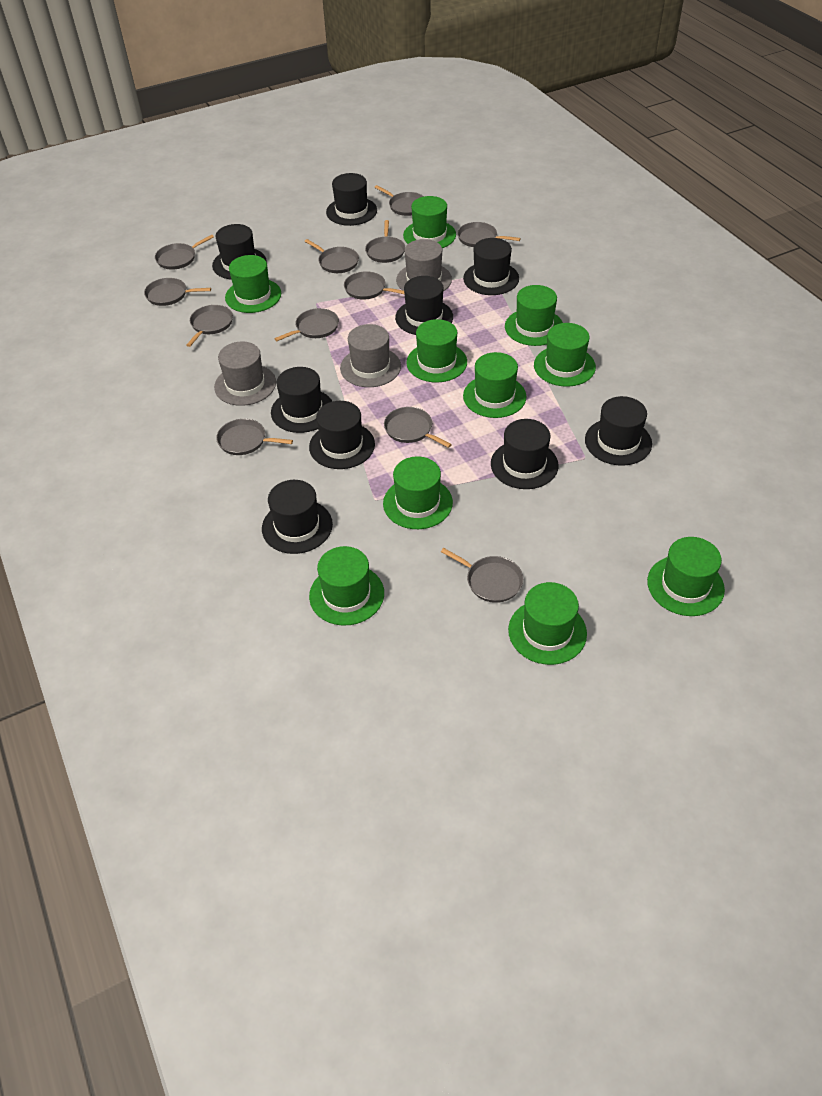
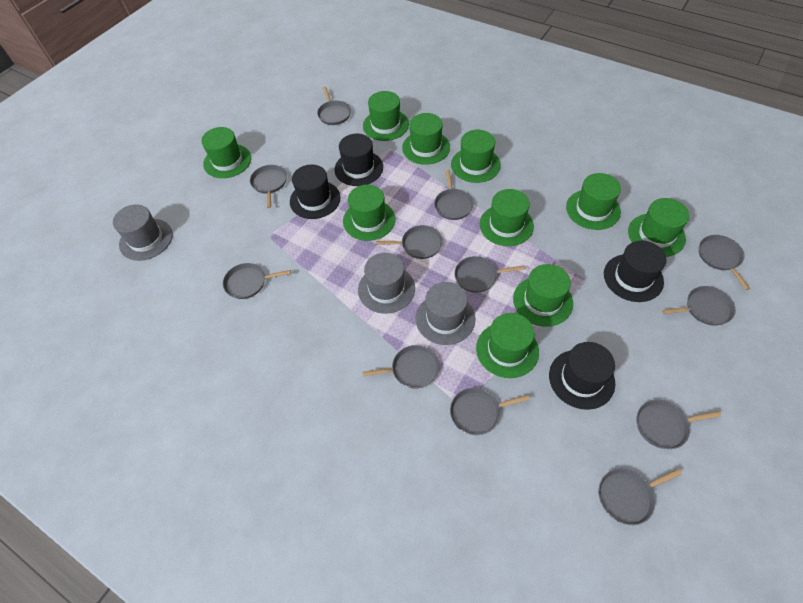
black hat: [212,224,267,280] [262,480,333,554] [271,367,333,433] [309,401,375,469] [326,173,377,226] [395,276,453,335] [463,238,519,295] [491,419,558,489] [585,396,652,466] = 9 -> [290,165,341,219] [334,134,383,186] [549,342,615,410] [604,241,666,302] = 4

